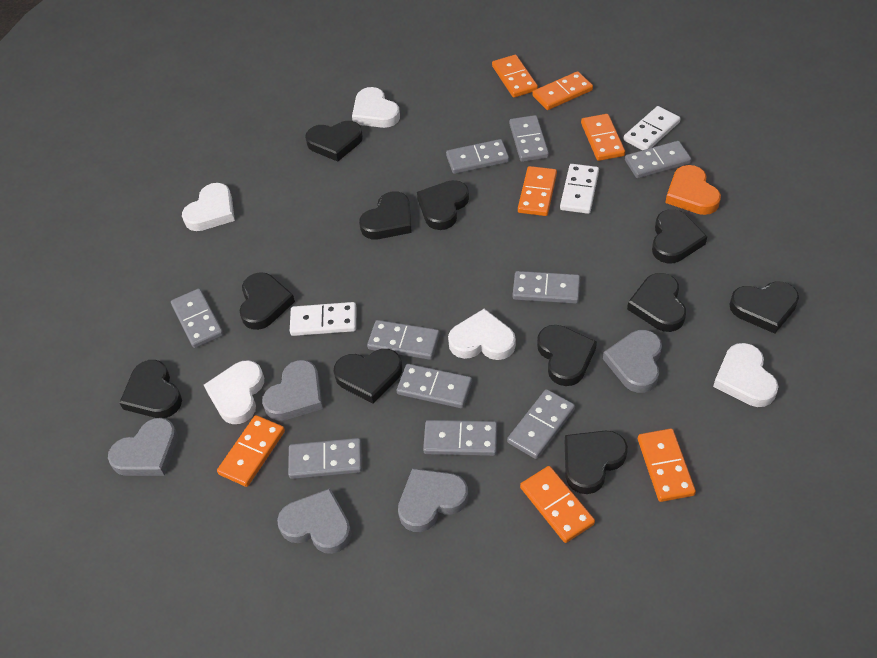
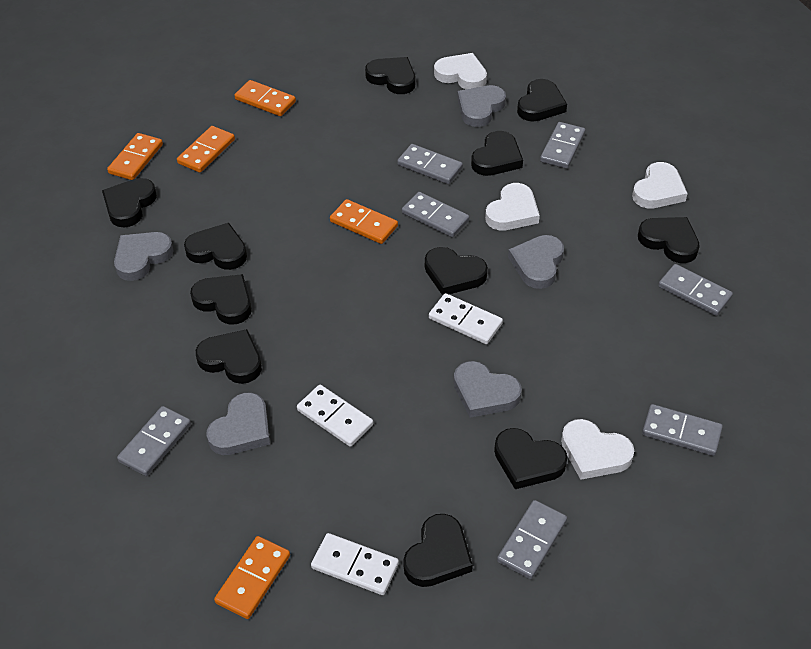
grey domino: [171,289,223,348] [288,438,362,479] [367,320,440,360] [397,364,472,408] [423,420,497,456] [446,139,509,174] [507,389,575,459] [509,115,549,162] [513,271,580,304] [625,141,692,178] = 10 -> [117,406,191,476] [397,144,463,184] [402,192,469,237] [497,500,567,579] [540,122,585,169] [642,404,723,456] [658,264,733,316] = 7
orange domino: [217,415,285,487] [492,55,538,98] [518,166,557,216] [520,466,595,543] [532,71,593,110] [581,114,625,161] [638,429,696,502] = 7 -> [107,133,163,180] [177,126,235,173] [214,536,290,619] [234,80,296,116] [330,199,398,244] = 5
orange heart: [665,165,721,215] = 1 -> none = 0
white heart: [182,183,235,231] [204,360,264,424] [352,87,400,128] [448,308,516,360] [713,343,779,407] = 5 -> [434,53,487,89] [485,183,540,231] [561,419,634,480] [632,162,688,208] = 4

